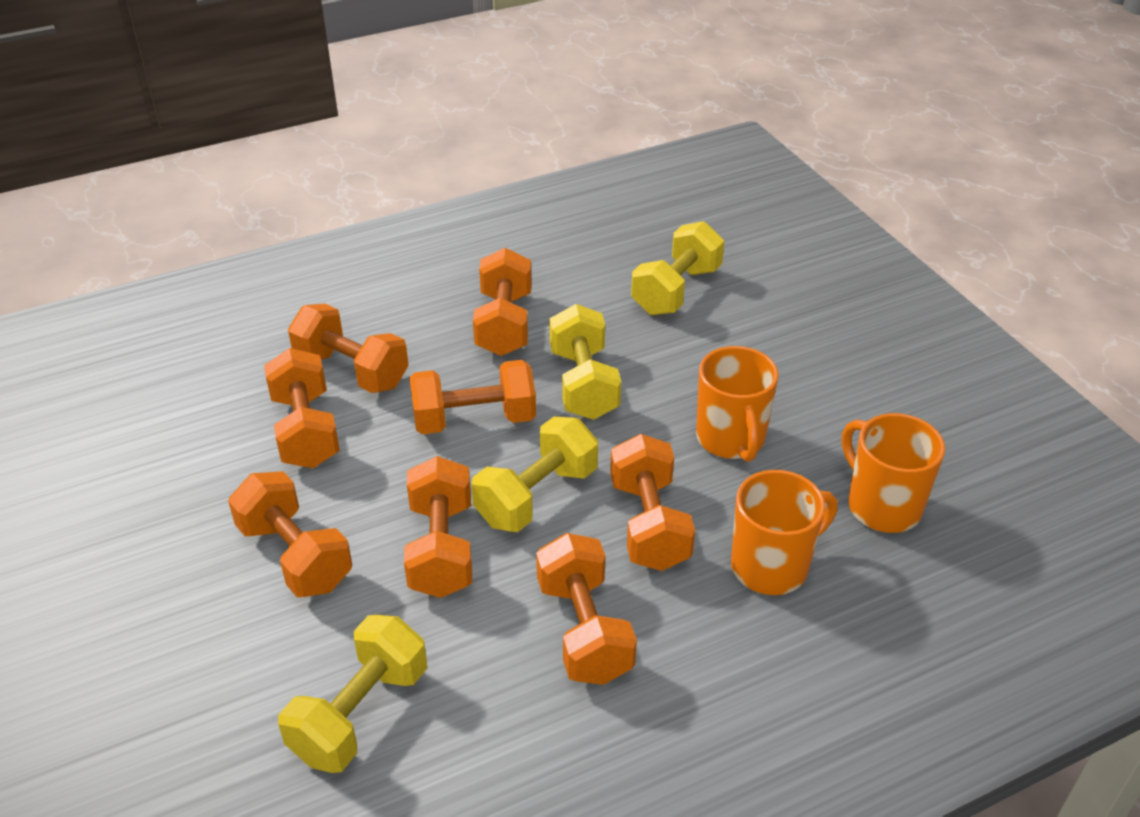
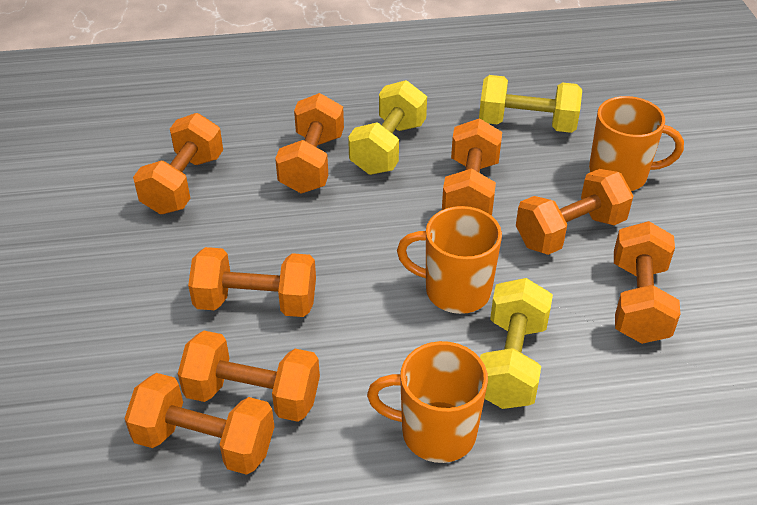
yellow dumbbell: [278,615,427,773] [472,417,598,532] [549,304,621,420] [631,221,724,315] = 4 -> [348,80,427,175] [479,75,582,133] [480,278,553,409] = 3

